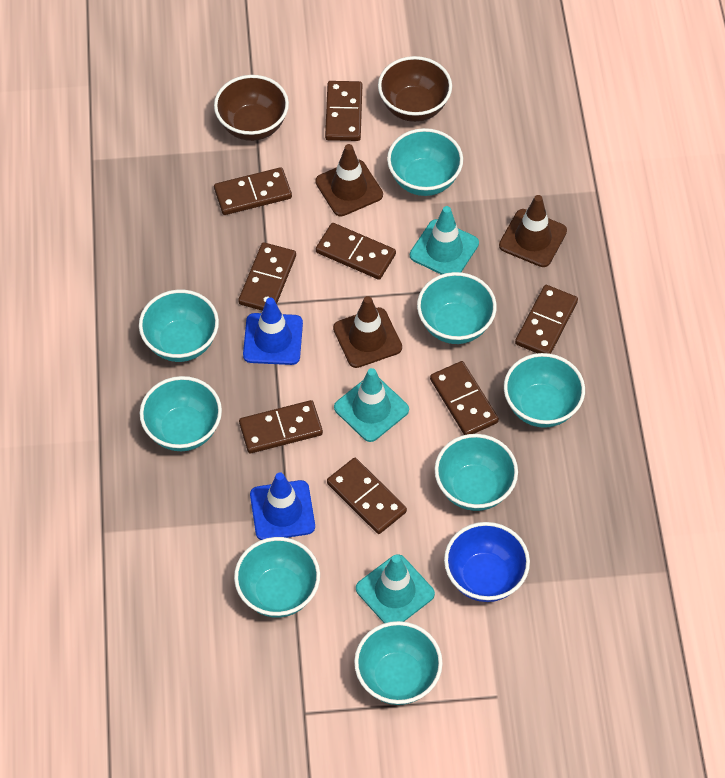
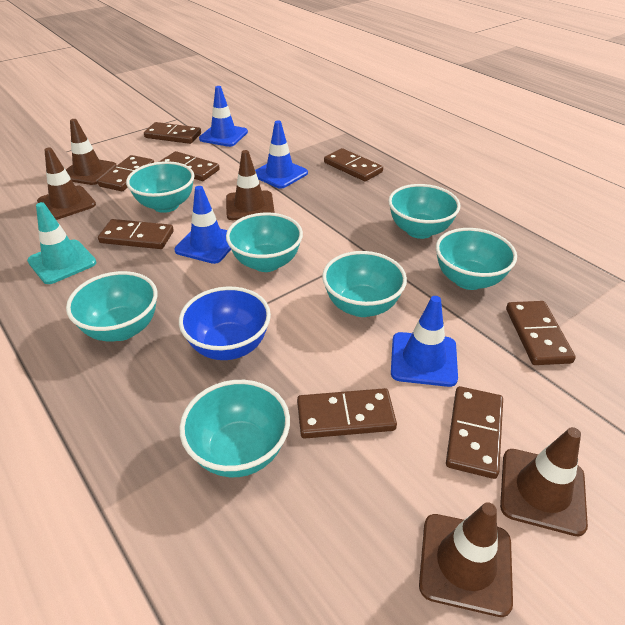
blue traffic cone: [243,298,303,365] [250,472,315,540] = 2 -> [174,186,231,264] [199,86,248,147] [255,121,308,189] [391,296,458,387] = 4
brown bowl: [214,75,289,141] [378,56,452,122] = 2 -> none = 0
brown traffic cone: [315,144,383,217] [333,296,402,368] [499,195,567,267] = 3 -> [37,147,96,220] [66,119,117,185] [226,150,275,220] [419,502,513,617] [500,427,588,536] = 5
turquoise bowl: [139,290,219,362] [140,376,222,451] [234,537,320,618] [354,621,443,705] [387,128,463,196] [417,272,497,344] [435,434,518,511] [504,353,585,428] = 8 -> [66,271,157,341] [126,161,195,213] [179,380,290,477] [226,213,303,272] [322,251,407,317] [388,184,460,239] [436,228,517,290] = 7
turquoise traffic cone: [334,368,409,442] [356,554,435,623] [410,206,479,275] = 3 -> [27,202,96,284] = 1

